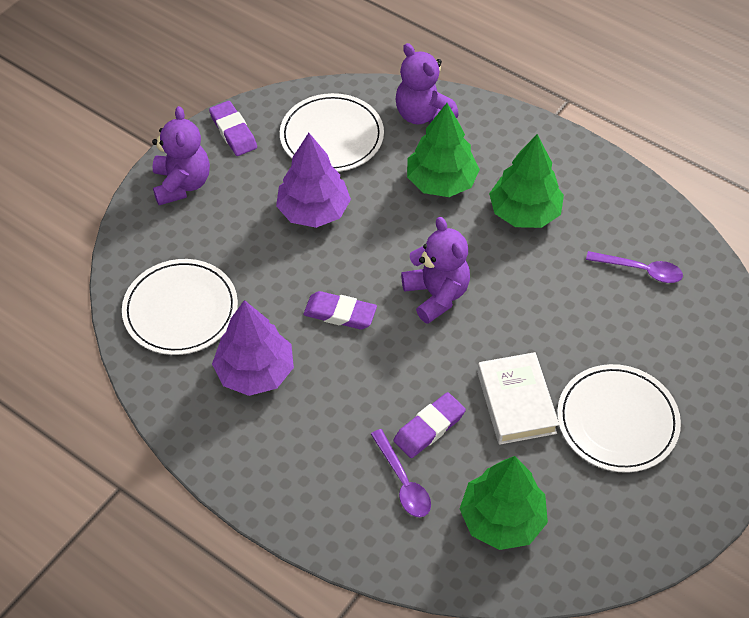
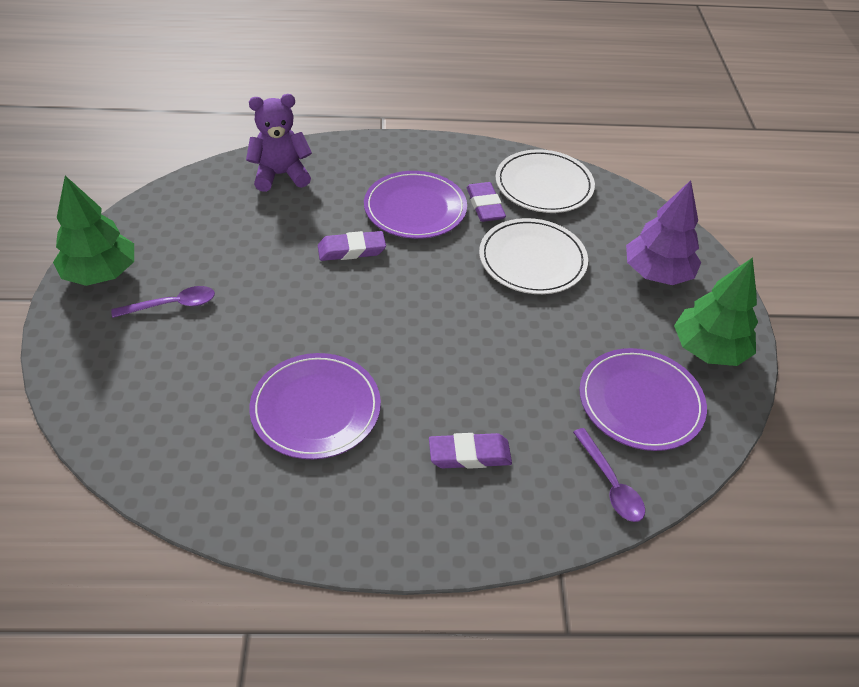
green tree: [407,103,480,197] [459,456,548,550] [489,134,564,228] = 3 -> [53,176,134,286] [674,257,758,366] = 2
purple plate: none = 0 -> [250,353,381,459] [364,171,467,239] [579,348,707,451] = 3
purple teddy bear: [152,106,210,205] [395,43,459,125] [401,217,470,324] = 3 -> [246,94,312,192] = 1
purple tree: [212,300,294,396] [276,133,351,228] = 2 -> [626,180,701,285] = 1
white book: [477,352,559,445] = 1 -> none = 0
white plate: [122,259,238,355] [280,93,384,172] [557,364,681,473] = 3 -> [479,218,588,294] [496,149,595,213] = 2

